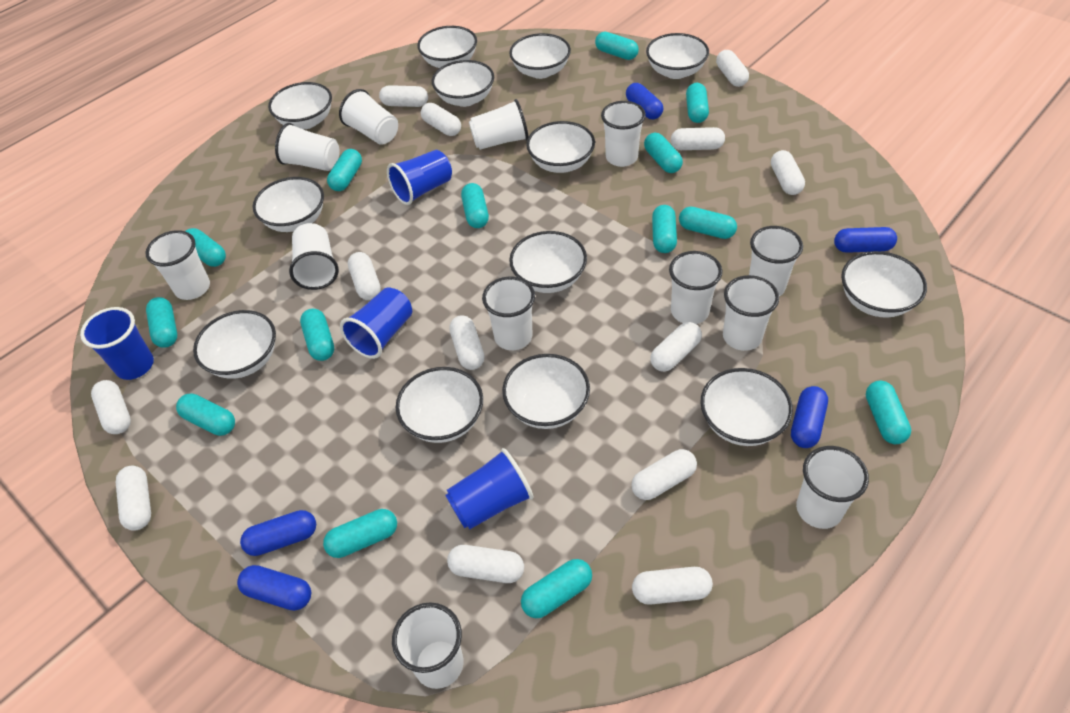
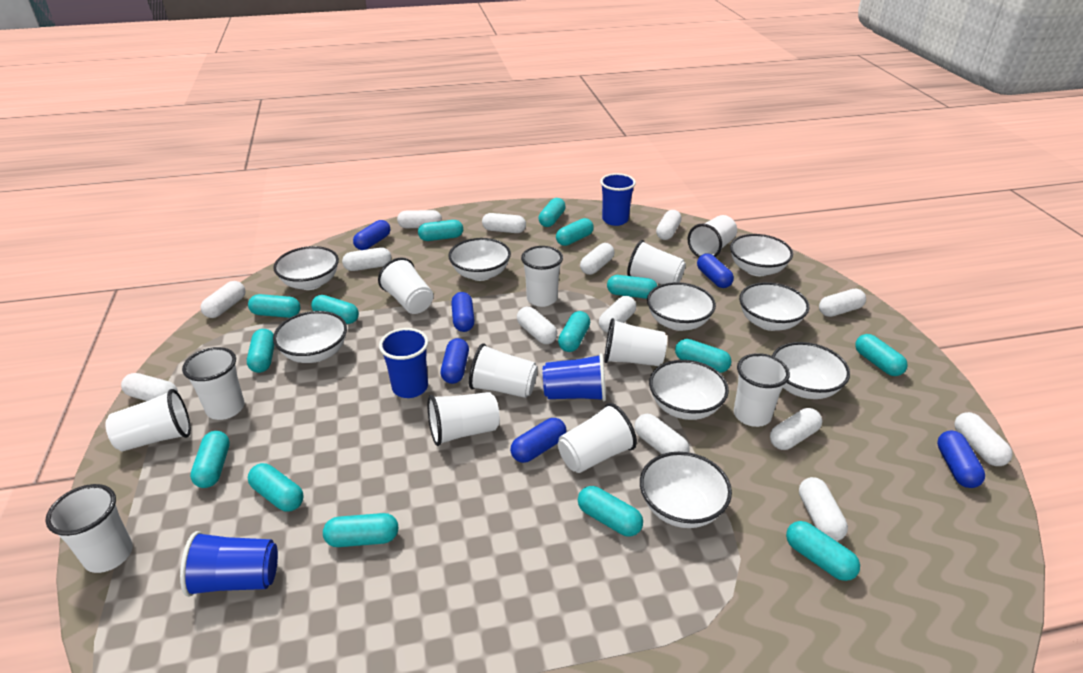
blue capsule: [237,565,311,611] [240,510,316,556] [626,83,663,119] [791,386,828,448] [834,227,897,253] = 5 -> [353,220,390,250] [441,338,469,384] [451,292,475,332] [510,418,566,463] [697,254,734,288] [937,431,985,488] = 6
turquoise capsule: [146,297,177,348] [176,393,235,436] [186,228,226,267] [300,309,334,361] [323,509,397,558] [327,149,362,191] [461,183,489,228] [521,559,592,618] [595,32,639,60] [644,133,683,173] [652,205,677,253] [679,207,737,239] [686,83,709,123] [866,381,911,444] = 14 -> [190,431,230,488] [247,329,274,373] [248,294,300,318] [248,463,304,512] [311,295,359,324] [323,513,398,547] [418,220,463,241] [538,198,566,227] [556,218,594,246] [558,311,590,352] [578,486,643,537] [607,275,657,299] [675,339,731,373] [786,521,860,581] [855,334,908,376] = 15
white bowl: [193,310,276,379] [253,177,324,232] [268,82,332,129] [396,367,483,443] [417,26,477,68] [432,60,494,107] [502,354,590,429] [509,33,571,79] [509,231,587,293] [526,121,595,173] [646,33,709,79] [700,368,793,446] [841,251,927,318] = 13 -> [273,246,339,290] [273,311,347,363] [449,238,511,281] [640,452,732,528] [647,282,716,331] [649,360,729,420] [730,234,793,276] [739,282,810,331] [772,342,850,399] = 9
white capsule: [91,380,131,434] [116,465,151,531] [348,252,381,300] [379,85,428,107] [421,103,461,136] [447,545,524,583] [449,315,484,370] [631,449,697,500] [632,567,713,605] [650,322,702,372] [671,127,725,150] [716,50,749,87] [771,150,805,195] = 13 -> [121,373,178,401] [201,281,246,318] [342,248,391,271] [397,210,442,228] [482,213,526,233] [517,307,557,344] [580,243,615,275] [599,296,636,333] [635,414,690,454] [656,210,682,240] [770,408,822,450] [799,477,848,541] [819,289,866,317] [954,412,1013,466] = 14

